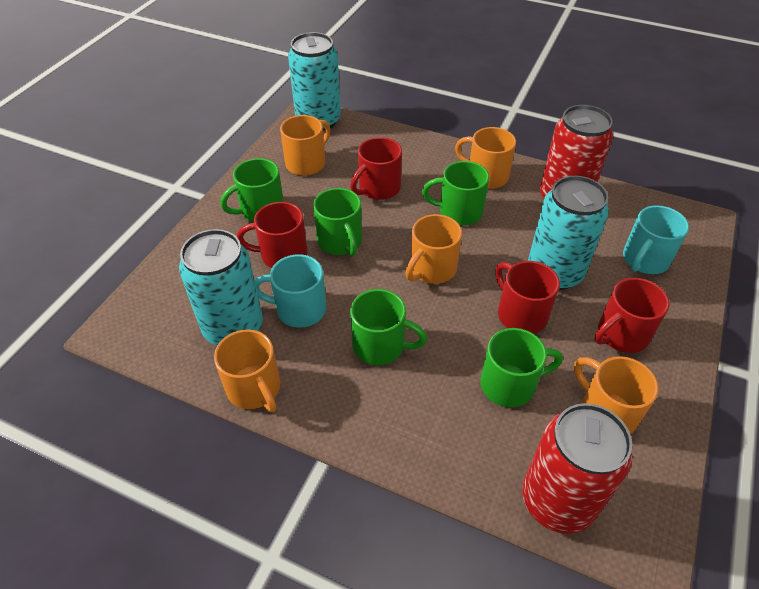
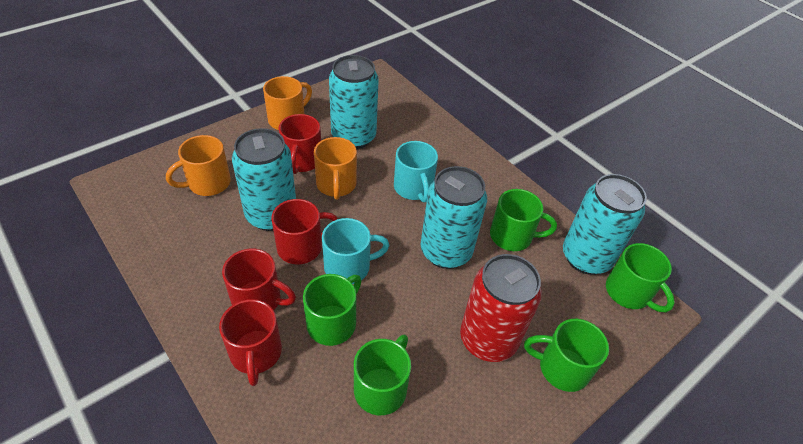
orange mug: [214,329,280,412] [280,115,330,176] [405,214,462,284] [455,127,516,189] [574,356,659,434] = 5 -> [166,135,231,196] [263,76,312,130] [314,137,357,200] = 3
red can: [522,403,632,534] [540,105,613,198] = 2 -> [460,254,542,362] = 1
turquoise can: [179,229,263,345] [288,32,341,131] [528,176,609,290] = 3 -> [232,128,296,231] [329,55,379,149] [420,166,487,269] [563,174,647,275] = 4

